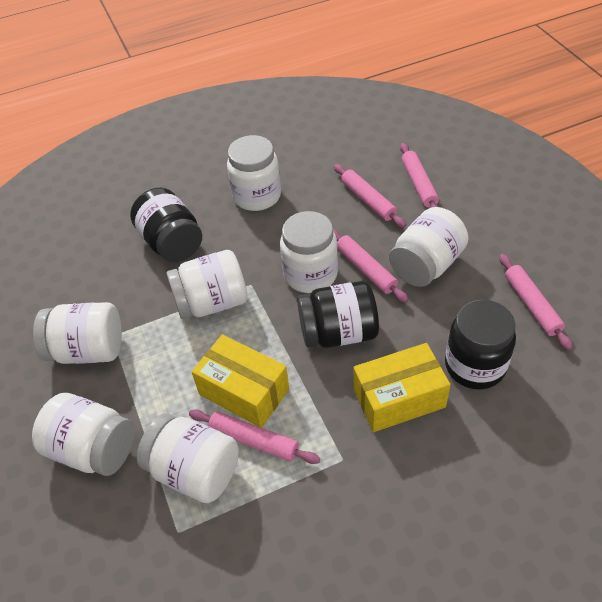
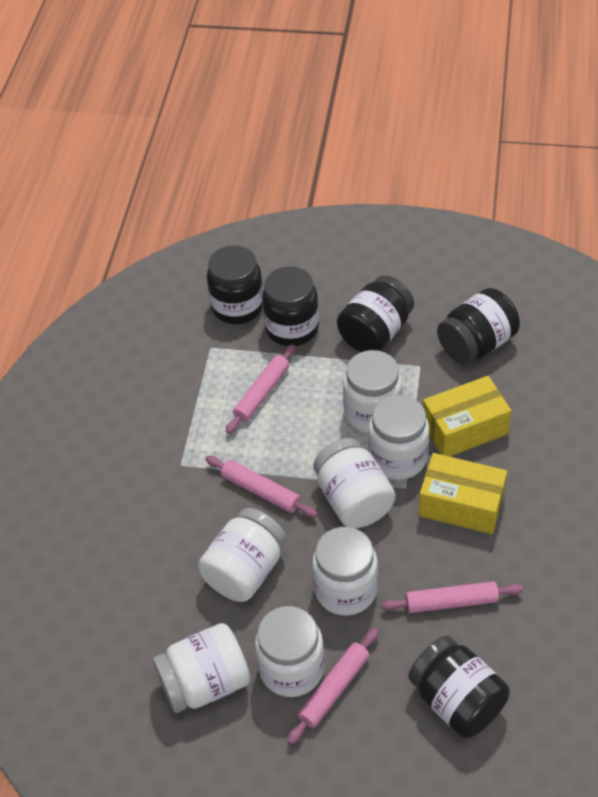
black jar: [130,188,202,262] [297,281,379,348] [445,300,516,389] = 3 -> [207,245,263,324] [262,267,319,346] [337,275,414,352] [408,636,510,738] [437,288,520,364] = 5
pink rolling pin: [189,409,320,464] [333,229,408,303] [334,164,406,228] [400,143,439,208] [499,254,573,350] = 5 -> [205,456,318,518] [226,344,295,434] [287,628,379,744] [381,581,523,613] = 4

